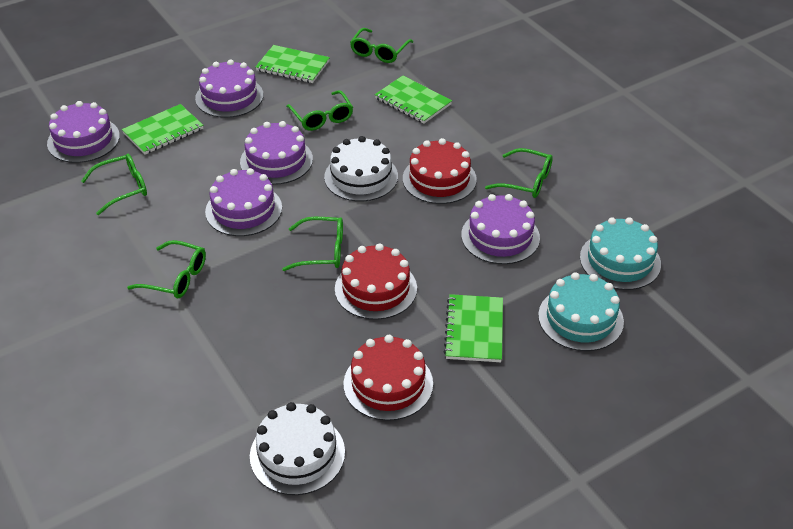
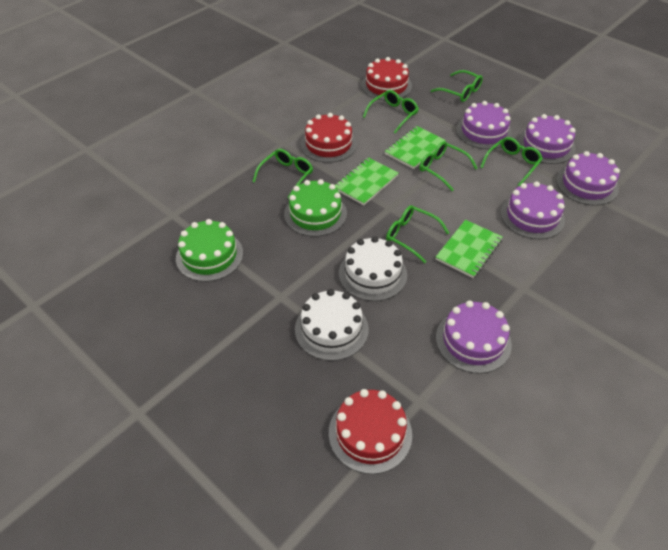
green cake: none = 0 -> [176,219,243,282] [284,179,347,237] = 2
green notebook: [122,104,203,155] [255,45,330,83] [375,76,452,124] [444,294,503,362] = 4 -> [335,157,398,205] [384,126,446,169] [436,220,503,278] = 3
turquoise cake: [538,272,624,351] [580,217,661,290] = 2 -> none = 0

